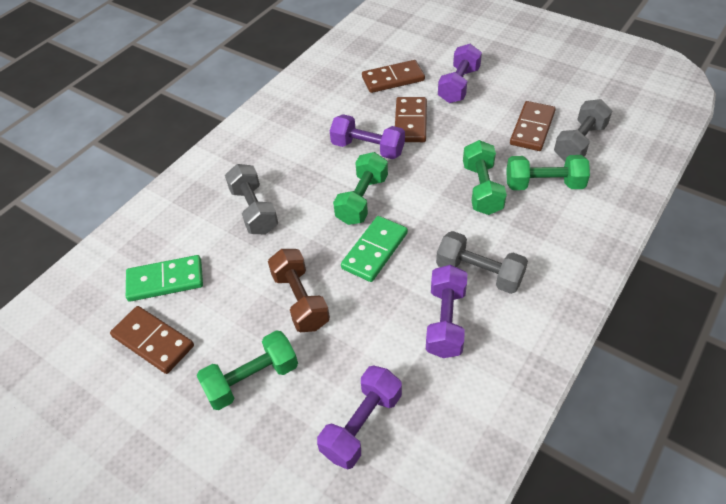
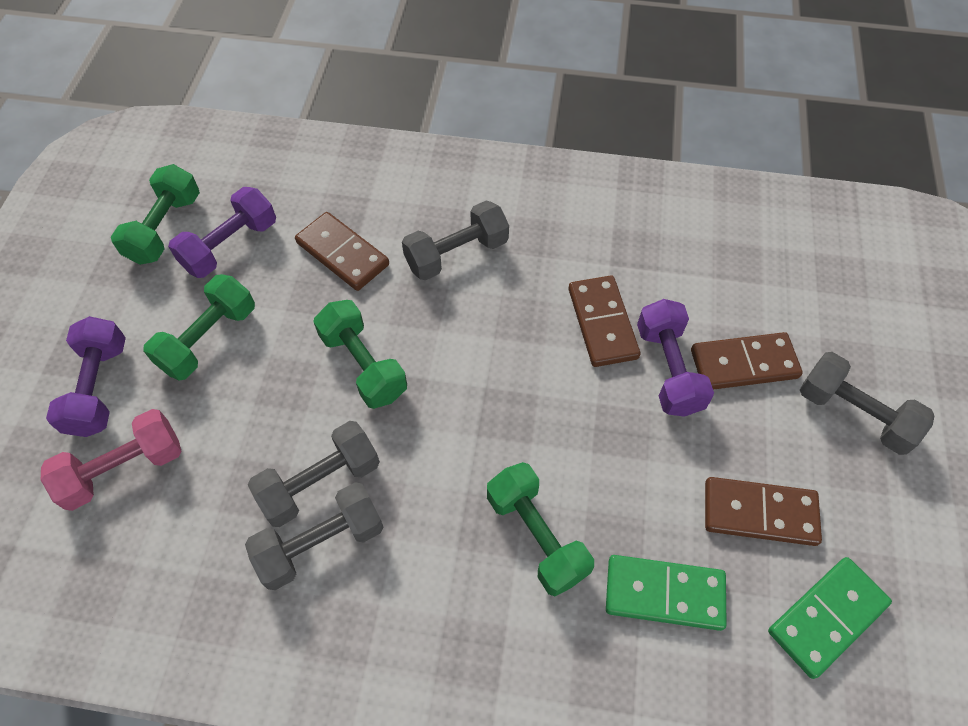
brown dumbbell: [268,249,330,332] = 1 -> none = 0
grey dumbbell: [225,164,278,235] [436,231,528,294] [554,99,612,161] = 3 -> [245,482,383,590] [248,421,380,527] [402,200,509,280] [800,352,934,455] = 4
pink dumbbell: none = 0 -> [41,409,181,511] = 1
purple dumbbell: [317,366,402,470] [330,114,405,159] [426,265,467,358] [438,44,482,103] = 4 -> [46,316,126,437] [168,187,276,278] [637,299,714,417] = 3

